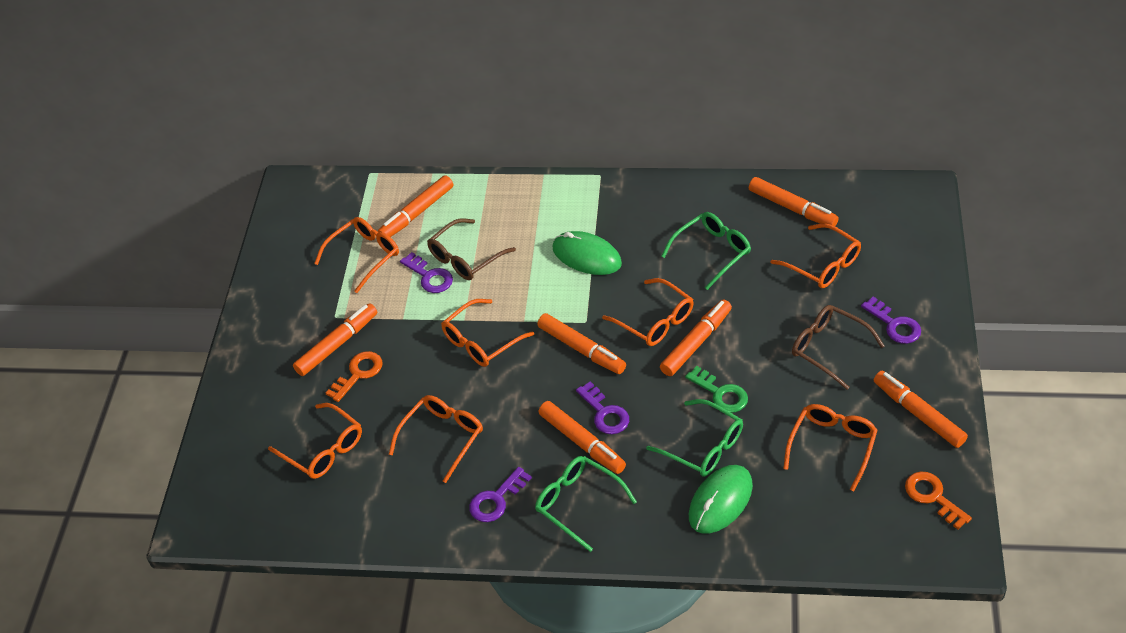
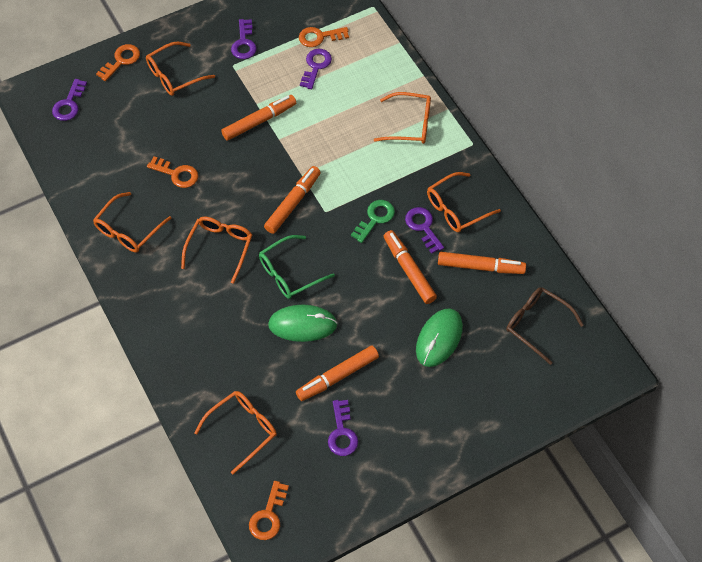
brown glasses: [427,218,516,280] [792,305,885,390] = 2 -> [506,287,583,365] = 1
green glasses: [535,456,637,552] [646,399,743,477] [661,212,751,290] = 3 -> [259,235,335,299] = 1
orange glasses: [268,403,362,479] [314,217,399,293] [389,395,483,483] [441,299,534,367] [602,278,694,346] [771,223,861,288] [783,404,878,491] = 7 -> [93,192,172,252] [146,41,215,96] [181,217,252,284] [194,391,277,474] [374,92,431,144] [427,172,501,232] = 6
orange key: [326,351,383,402] [905,472,972,529] = 2 -> [96,44,140,81] [147,156,198,188] [249,481,289,540] [299,27,349,47] = 4
orange marker: [293,303,377,376] [378,175,453,237] [537,313,626,374] [539,401,626,474] [660,299,732,376] [749,177,839,226] [874,371,968,448] = 7 -> [221,95,296,141] [264,166,321,234] [296,346,379,401] [384,230,437,304] [438,252,526,274] = 5
purple key: [400,252,453,293] [469,467,532,522] [576,381,629,434] [861,297,921,344] = 4 -> [52,79,87,121] [231,19,257,59] [300,49,332,89] [328,400,358,456] [405,207,444,254] = 5

